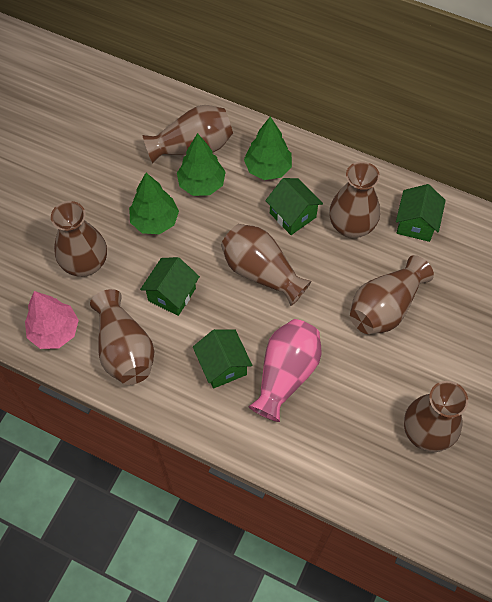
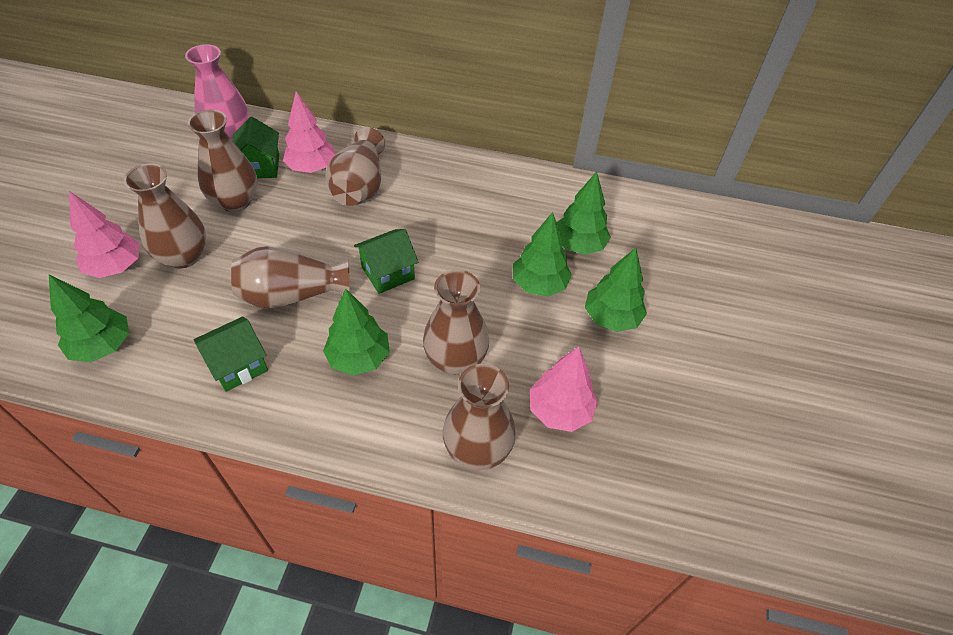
brown vase: [51,201,107,277] [90,289,155,385] [142,105,233,163] [221,224,312,306] [329,162,380,238] [350,255,434,334] [404,381,468,452] = 7 -> [124,163,206,269] [188,110,257,212] [231,246,349,309] [325,127,385,206] [423,270,489,374] [443,364,516,470] = 6
green house: [140,257,200,316] [193,329,252,389] [265,178,323,235] [396,184,446,242] = 4 -> [194,317,268,392] [232,117,279,179] [354,229,418,294] = 3
green tree: [129,173,179,234] [177,133,226,196] [244,116,292,180] = 3 -> [49,274,129,362] [323,288,390,376] [513,212,572,297] [557,172,611,255] [585,247,647,332] = 5
pink tree: [25,291,79,349] = 1 -> [69,191,140,278] [283,91,336,173] [530,346,598,432] = 3

